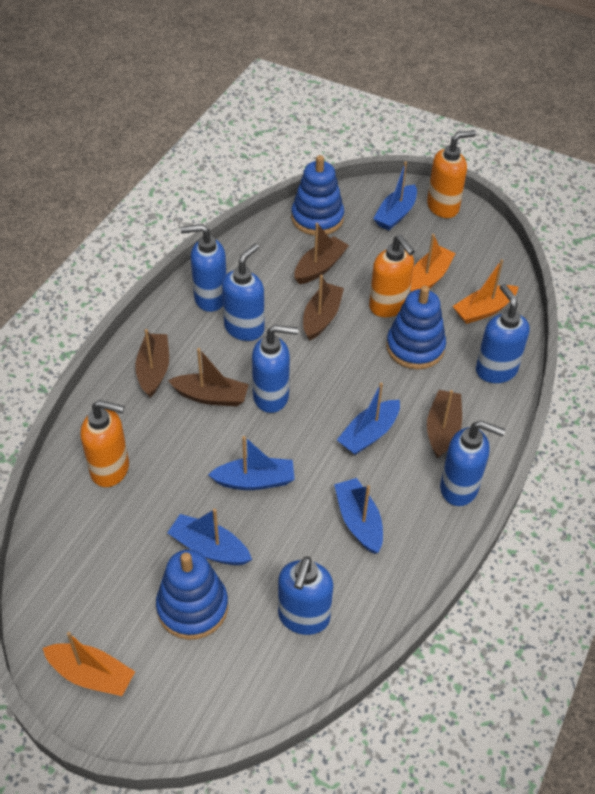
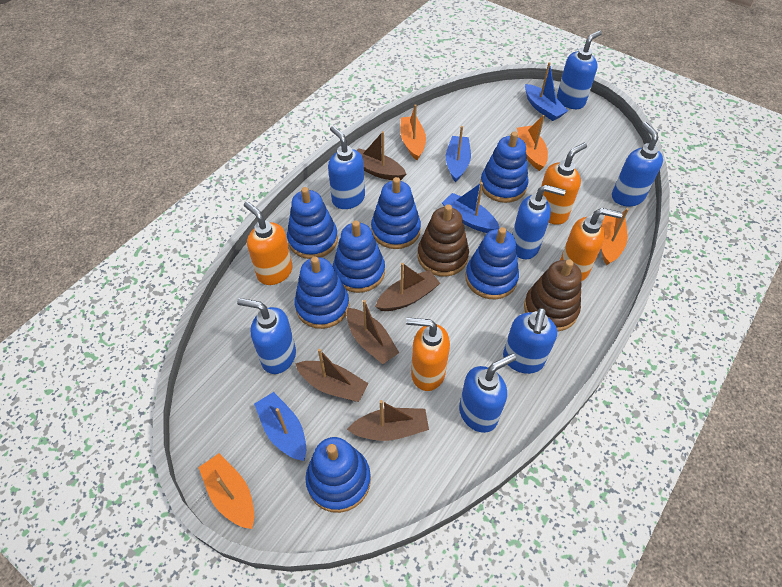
blue boat: [167,509,252,565] [208,436,295,490] [334,478,383,554] [337,382,400,455] [373,162,417,230] = 5 -> [254,392,306,461] [442,182,499,233] [446,126,471,182] [525,62,568,121] = 4
blue soap dispenser: [180,224,226,312] [222,243,265,341] [252,325,298,413] [278,556,333,635] [440,420,506,506] [476,284,530,383] = 6 -> [237,298,296,374] [328,126,365,209] [459,353,516,433] [503,308,557,374] [512,185,566,259] [557,30,602,109] [612,122,663,206] = 7
blue stacking toy: [156,549,228,640] [291,155,344,235] [386,286,446,369] = 3 -> [287,187,338,259] [294,256,349,329] [305,437,371,513] [333,220,385,293] [371,177,421,249] [465,227,519,299] [480,132,529,203] = 7
brown stacking toy: none = 0 -> [418,204,469,277] [524,259,582,332] = 2
orange boat: [43,632,135,696] [410,234,456,292] [453,259,518,324] = 3 -> [198,453,254,529] [401,104,426,160] [517,115,548,171] [601,208,629,265] = 4
orange soap dispenser: [81,400,129,487] [369,235,415,317] [427,130,476,218] = 3 -> [244,201,292,285] [406,318,450,391] [541,143,587,225] [560,208,623,281] = 4

